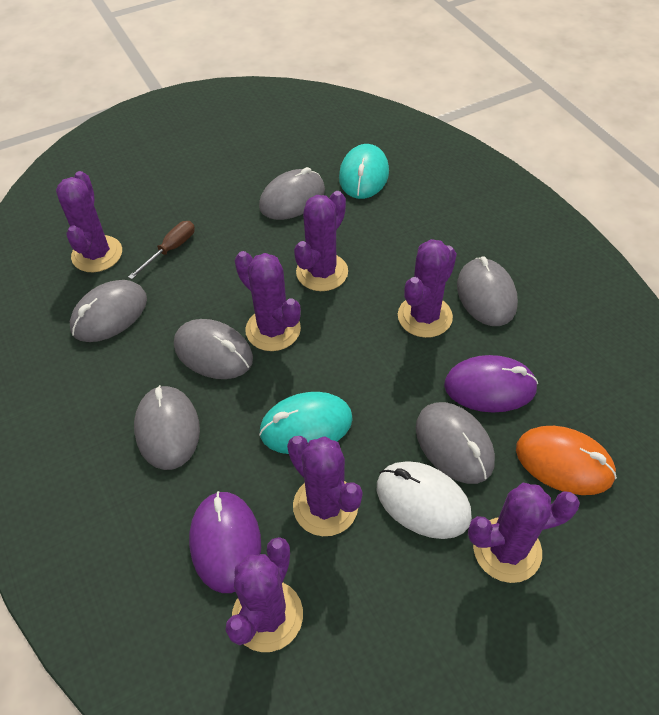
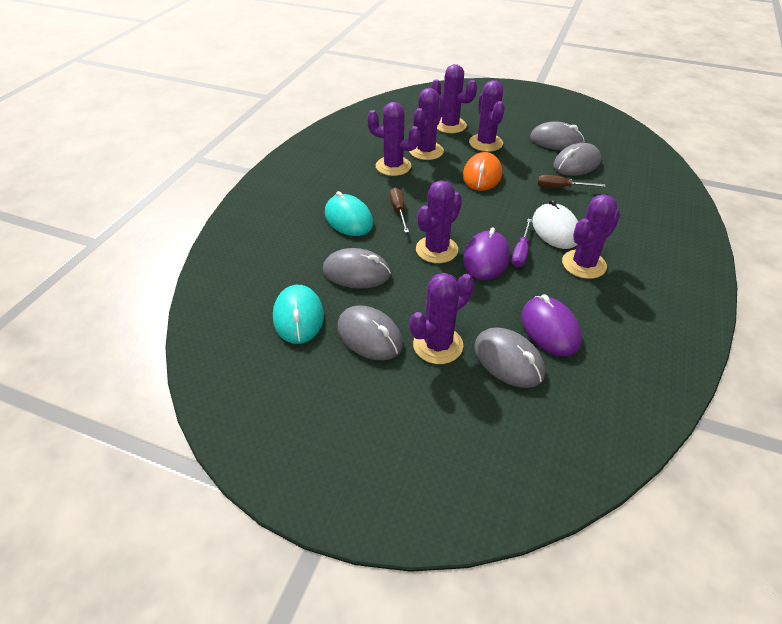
brown screwdriver: [128,221,195,279] = 1 -> [390,188,409,233] [537,175,606,188] = 2
grey mouse: [70,280,147,342] [134,385,200,470] [174,319,253,379] [259,167,325,220] [416,402,495,484] [457,256,518,326] = 6 -> [323,248,391,289] [338,305,403,360] [474,327,545,388] [530,121,585,150] [554,143,601,176] = 5
purple screwdriver: none = 0 -> [512,219,532,267] = 1

